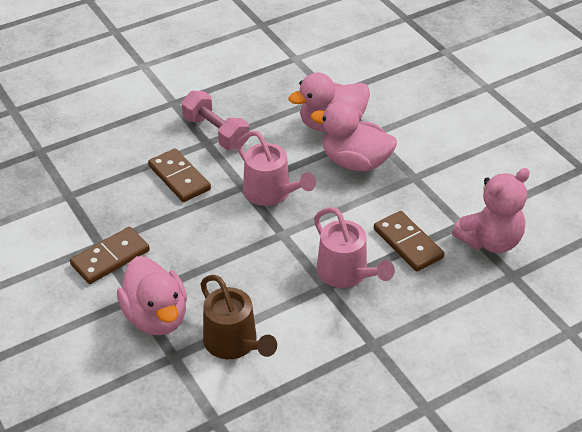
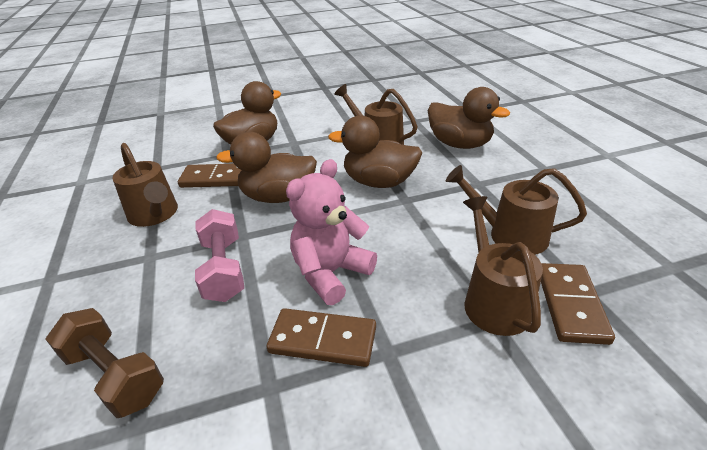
brown duck: none = 0 -> [213,81,281,145] [216,132,317,203] [328,116,422,188] [428,87,510,149] = 4
brown dumbbell: none = 0 -> [45,308,164,418] = 1
brown watering can: [201,275,277,359] = 1 -> [112,143,178,227] [334,84,417,145] [446,165,587,255] [463,196,543,336] = 4
pink duck: [117,256,187,335] [288,72,370,132] [311,101,397,171] = 3 -> none = 0
pink watering can: [237,131,316,206] [314,207,395,288] = 2 -> none = 0

